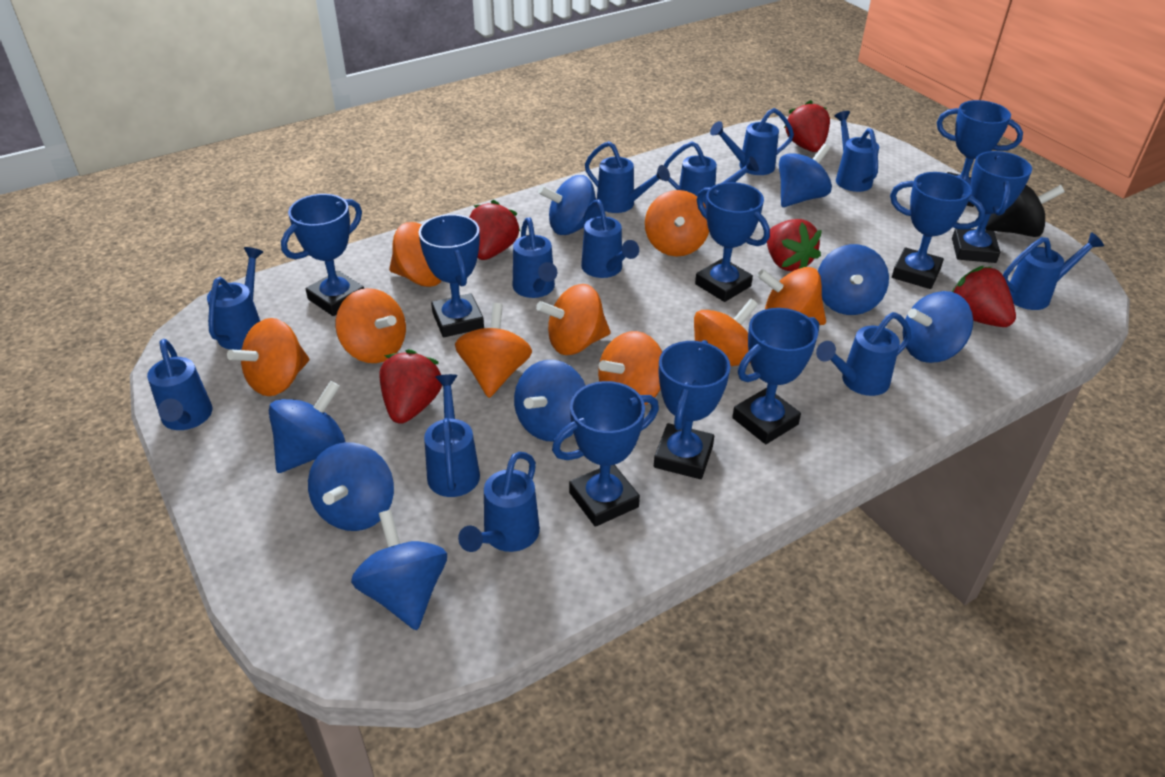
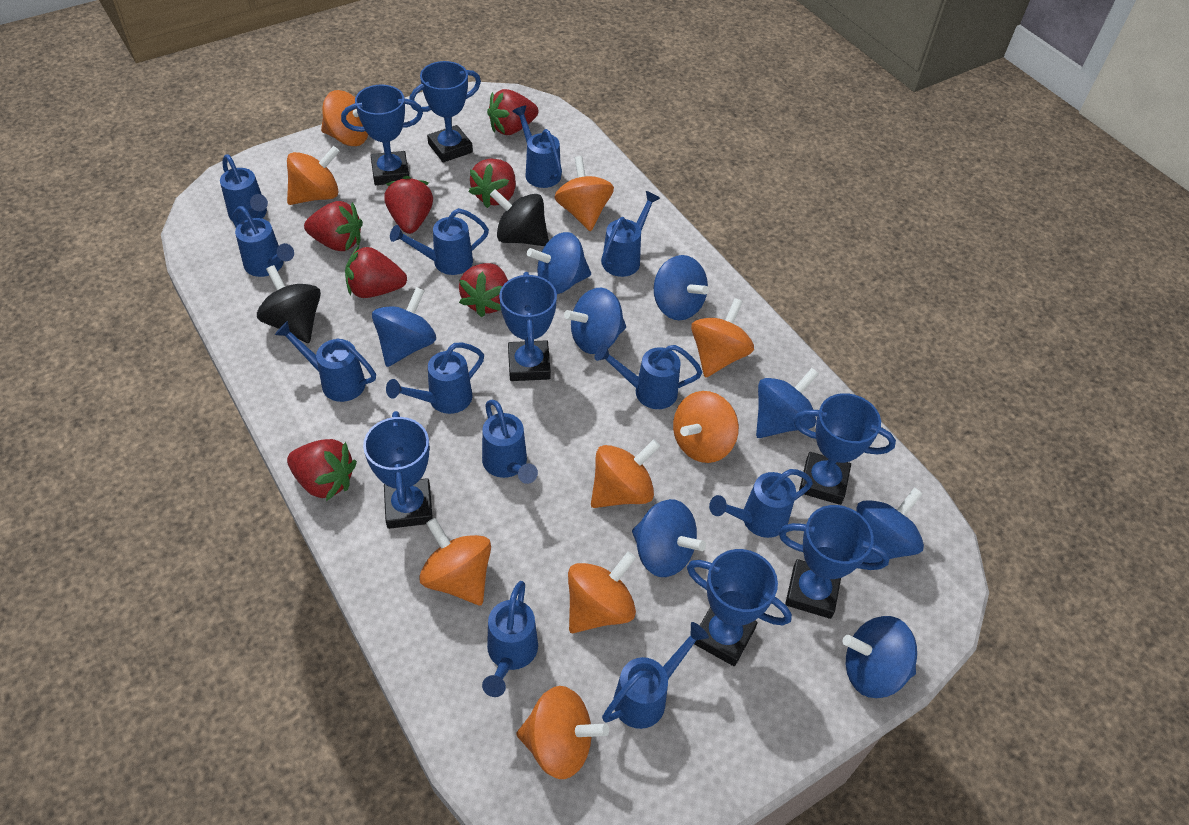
black spinning top: [985,185,1065,237] = 1 -> [257,265,321,343] [490,189,549,246] = 2
blue trophy: [281,194,364,316] [418,214,484,337] [552,381,659,527] [654,340,731,479] [695,182,770,302] [732,308,819,444] [890,172,985,289] [937,100,1023,207] [952,151,1032,263] = 9 -> [341,85,423,185] [363,411,433,529] [409,61,481,162] [499,272,557,381] [687,549,792,666] [779,505,890,619] [793,393,896,505] = 7
red strawberry: [379,349,442,424] [469,200,520,260] [767,219,822,271] [784,100,830,152] [952,266,1016,327] = 5 -> [287,439,357,501] [304,201,363,251] [345,246,407,298] [384,176,433,234] [459,263,508,317] [469,159,516,208] [487,89,538,135] = 7

